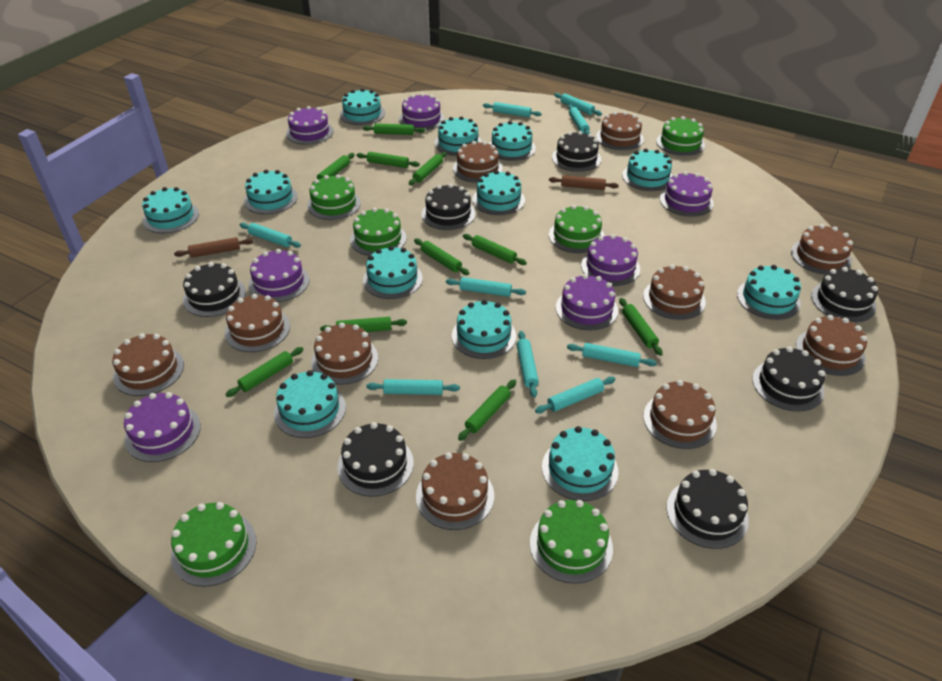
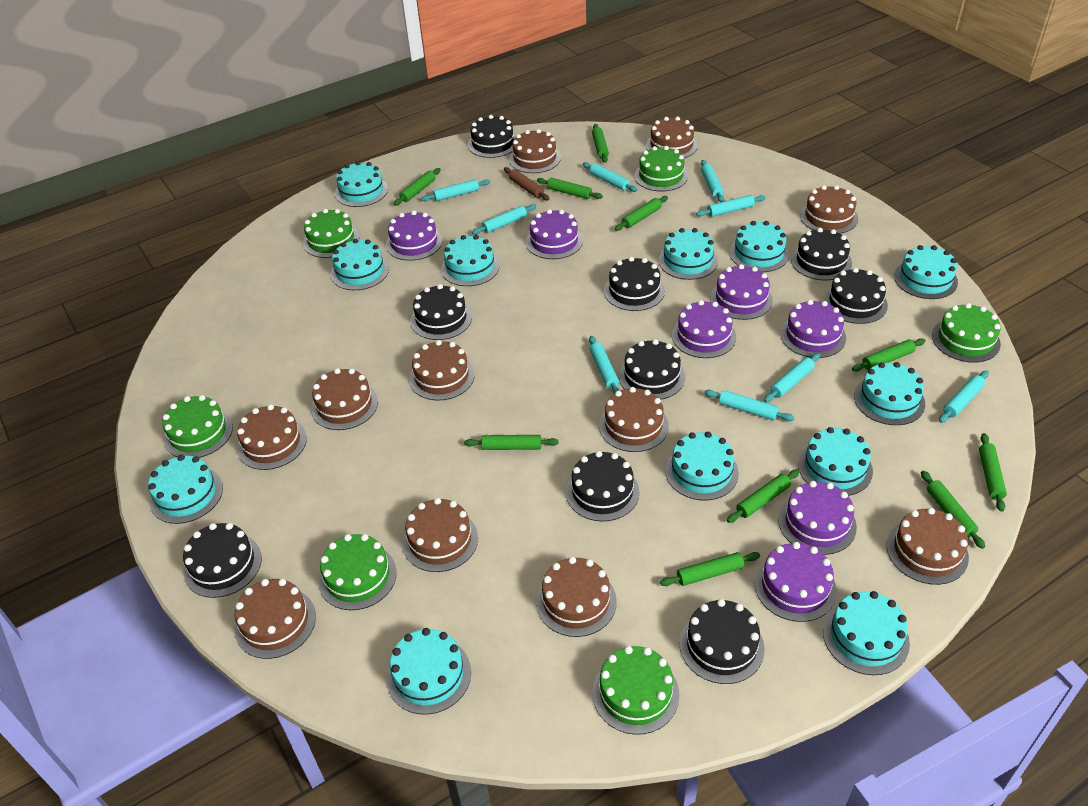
black cake: [183,262,246,317] [337,422,414,497] [421,184,475,230] [552,131,601,172] [667,469,749,549] [752,346,825,411] [811,267,878,322] = 7 -> [183,523,262,598] [410,284,472,340] [468,115,516,158] [566,451,639,522] [604,257,665,311] [619,339,685,400] [680,599,765,684] [791,228,852,280] [823,268,888,324] = 9
brown cake: [112,333,184,396] [225,294,290,352] [311,323,378,385] [416,452,494,530] [453,141,503,183] [596,112,644,150] [643,265,706,320] [643,380,717,449] [791,224,853,275] [796,315,867,376] = 10 -> [234,579,316,659] [237,404,307,470] [311,368,378,430] [402,498,478,572] [409,340,475,401] [509,129,561,173] [536,557,617,637] [599,387,669,452] [646,117,698,158] [800,185,858,234] [886,507,969,585] = 11
brown rolling pin: [174,237,253,258] [549,175,619,190] = 2 -> [504,167,549,200] = 1

